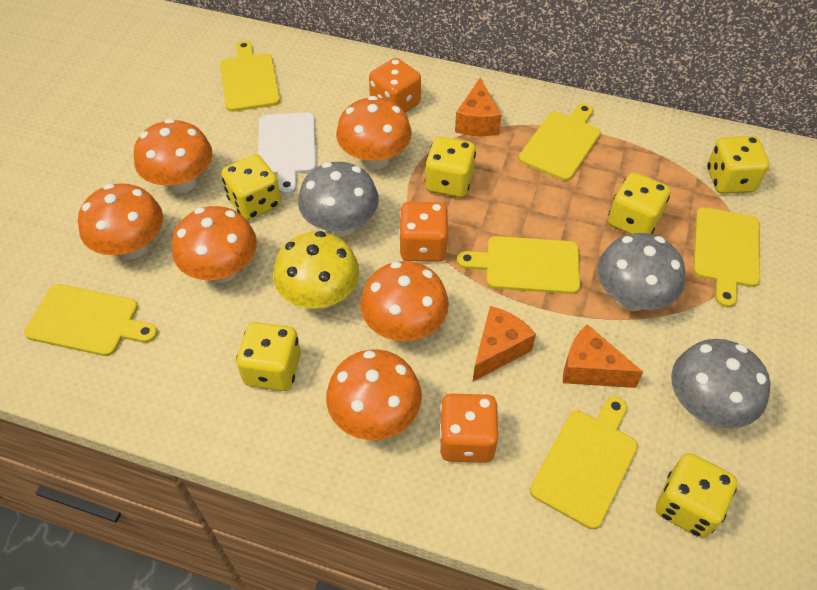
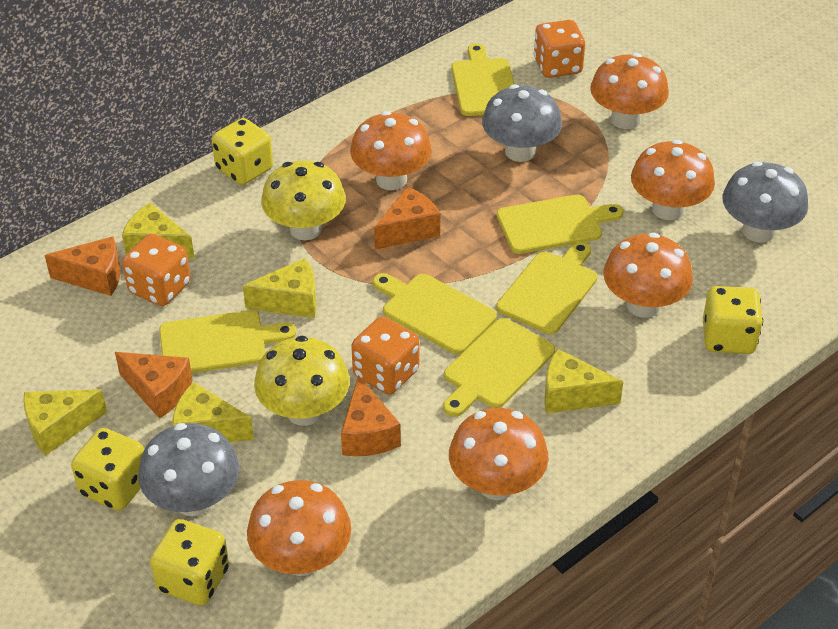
orange cheese: [455,78,501,136] [473,306,536,381] [563,325,643,388] = 3 -> [45,236,120,296] [115,352,193,419] [341,375,401,456] [374,187,440,250] = 4
white cutting board: [258,112,316,195] = 1 -> none = 0
yellow cheese: none = 0 -> [23,389,107,456] [122,203,195,259] [172,382,254,442] [243,258,317,318] [544,349,623,413] = 5
yellow dice: [221,154,281,220] [236,322,301,391] [425,137,476,197] [608,173,670,234] [656,453,737,538] [707,136,769,194] = 6 -> [71,428,144,511] [150,519,229,606] [212,118,273,185] [703,286,763,354] = 4
yellow mushroom: [273,231,360,310] = 1 -> [254,336,350,426] [261,160,346,240] = 2

